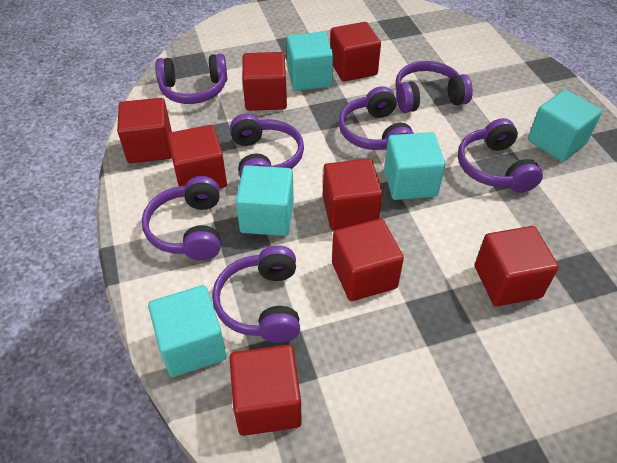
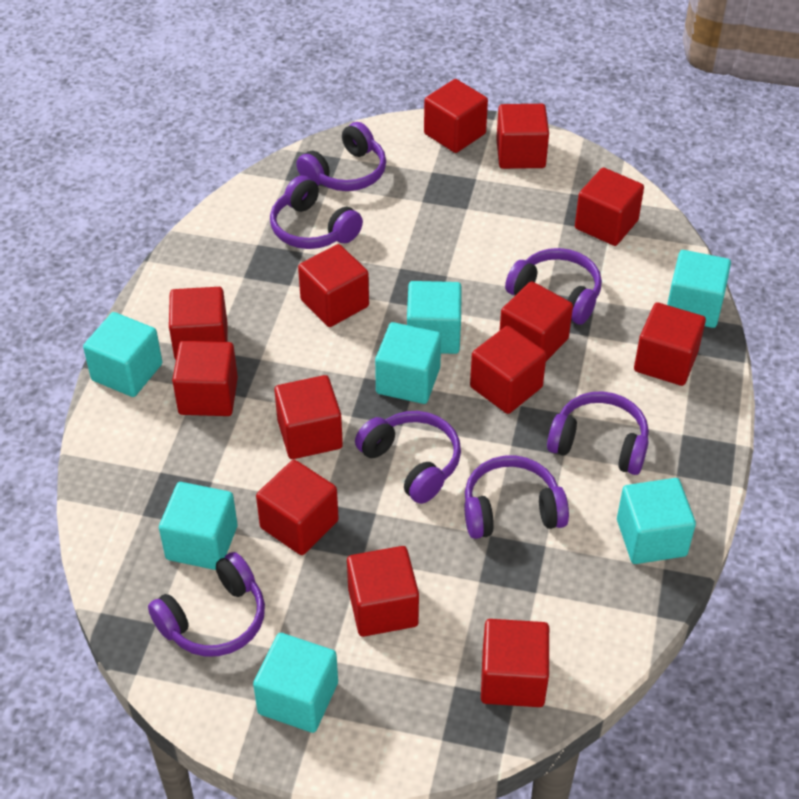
red cube: [117,98,172,163] [167,125,227,188] [229,345,302,436] [242,52,287,111] [323,159,383,231] [330,22,381,82] [332,219,404,301] [475,226,559,306] = 8 -> [169,287,228,360] [172,341,238,416] [256,460,339,555] [274,375,343,459] [298,244,369,327] [347,546,419,637] [424,79,488,153] [470,326,547,414] [481,619,549,707] [496,104,549,169] [499,281,573,361] [575,168,644,246] [634,302,706,386] = 13
turquoise cube: [148,285,226,377] [236,165,294,236] [286,32,333,91] [384,132,445,200] [528,90,602,161] = 5 -> [83,312,162,397] [159,482,237,570] [253,633,338,733] [375,322,441,404] [407,281,462,354] [617,478,696,564] [667,250,731,328] = 7

